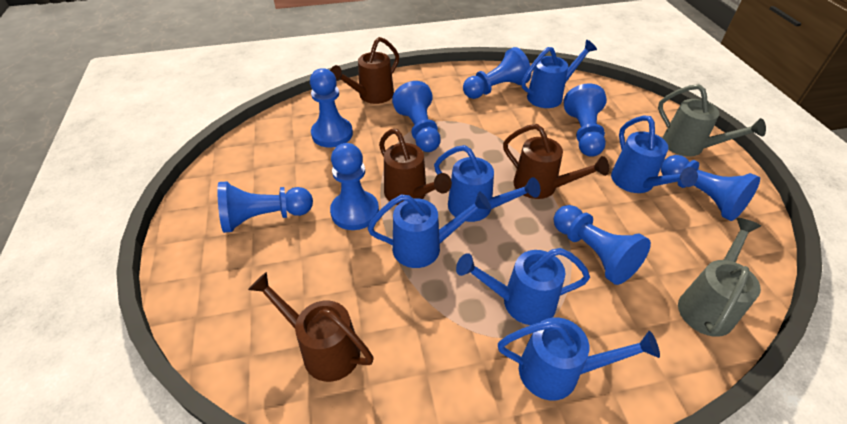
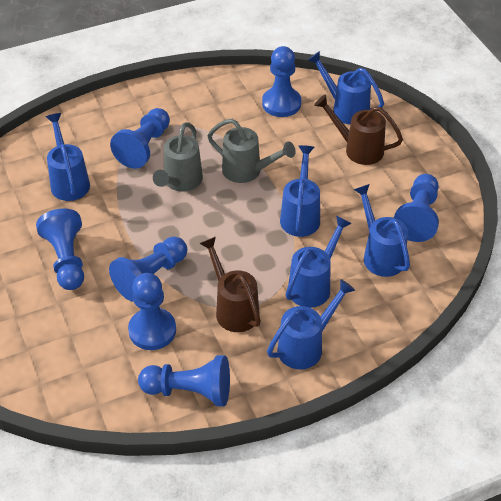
blue pawn: [217,181,313,233] [310,68,353,148] [330,143,379,230] [392,81,441,152] [463,47,531,99] [553,205,651,285] [564,83,607,157] [661,155,760,221] = 8 -> [36,208,84,290] [109,237,187,302] [110,108,170,169] [128,273,176,350] [138,355,230,406] [262,46,301,117] [394,174,439,242] = 7
brown watering can: [248,272,374,382] [330,37,399,104] [379,129,452,205] [503,124,609,199] = 4 -> [199,237,261,332] [314,94,403,165] = 2

